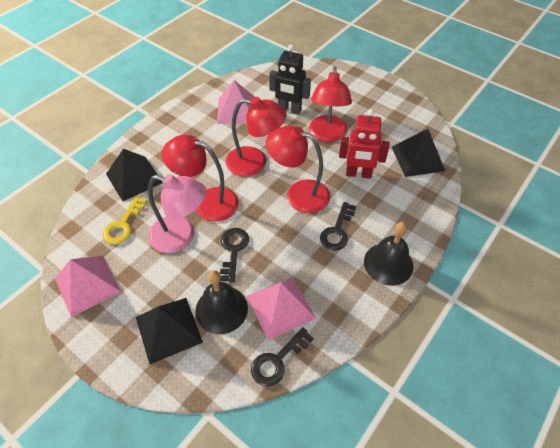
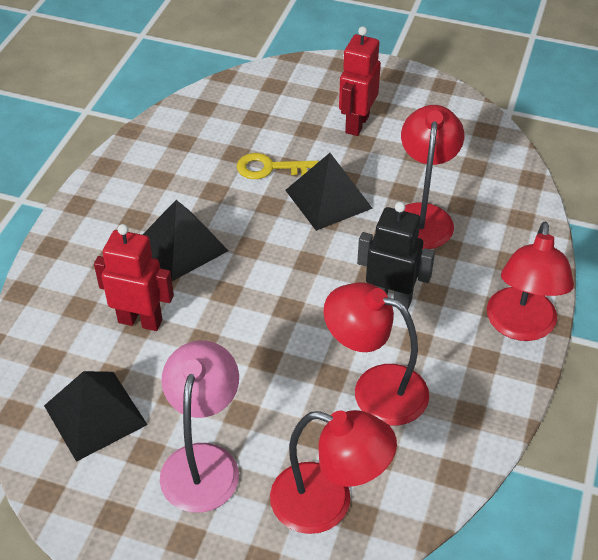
black bell: [195,270,248,334] [364,222,413,286] = 2 -> none = 0
black key: [220,228,249,283] [251,327,314,386] [320,202,356,251] = 3 -> none = 0
pink pyramid: [55,256,121,317] [217,80,255,124] [247,277,316,340] = 3 -> none = 0
red robot: [339,109,390,179] = 1 -> [94,224,174,331] [339,26,381,136] = 2

